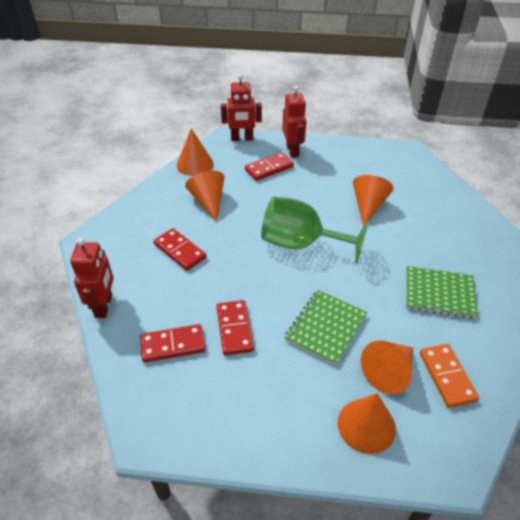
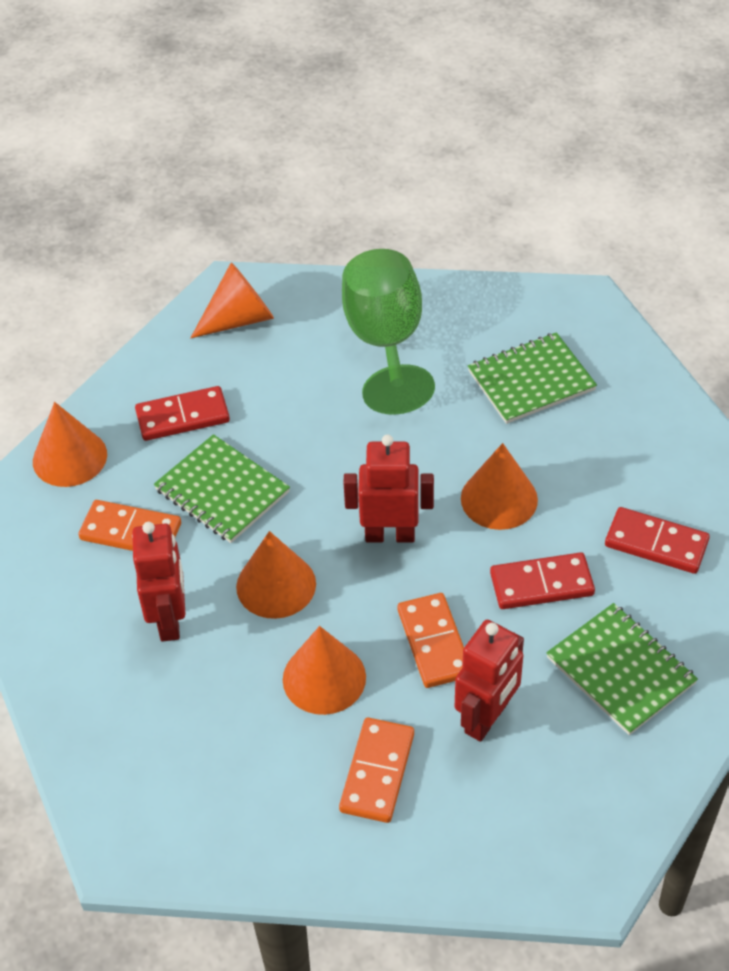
green notebook: [284,290,367,366] [406,266,478,319] = 2 -> [154,434,290,543] [468,332,597,424] [546,603,698,735] = 3
orange domino: [420,344,479,408] = 1 -> [78,500,181,551] [339,717,414,823] [398,593,464,688] = 3
red domino: [140,324,206,362] [153,228,207,271] [216,300,254,355] [245,152,294,181] = 4 -> [135,386,230,441] [490,552,595,609] [605,507,710,574] = 3

